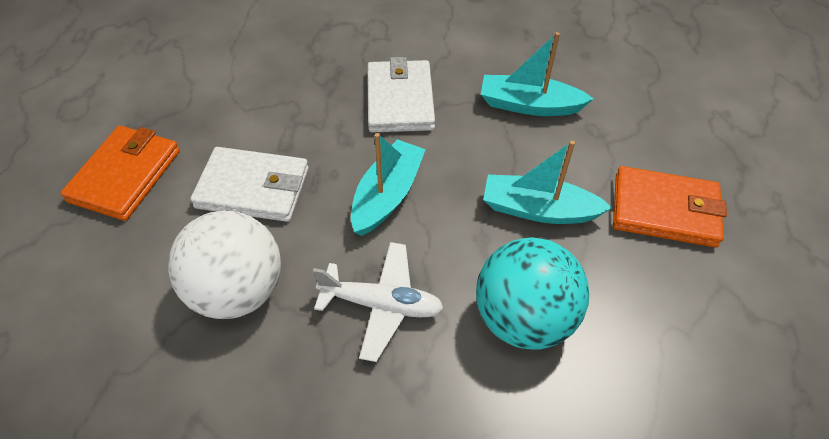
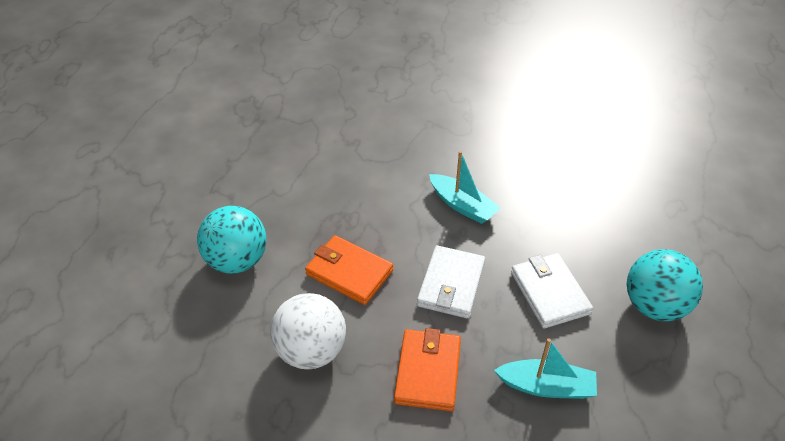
turquoise ball: [476,237,589,350] = 1 -> [197,206,266,274] [627,249,703,321] = 2
turquoise boat: [351,133,426,236] [481,32,594,116] [483,141,612,224] = 3 -> [429,151,500,224] [494,338,597,399] = 2
white plane: [313,242,444,362] = 1 -> none = 0

